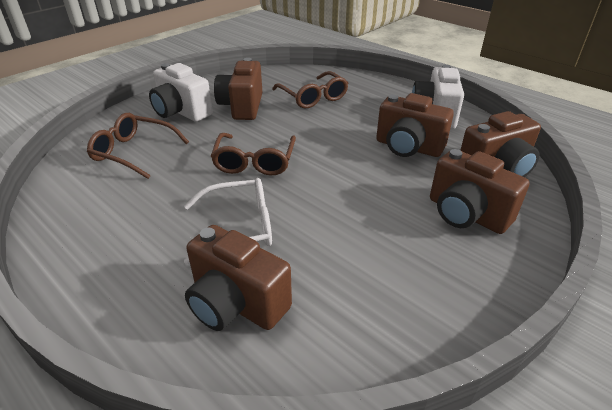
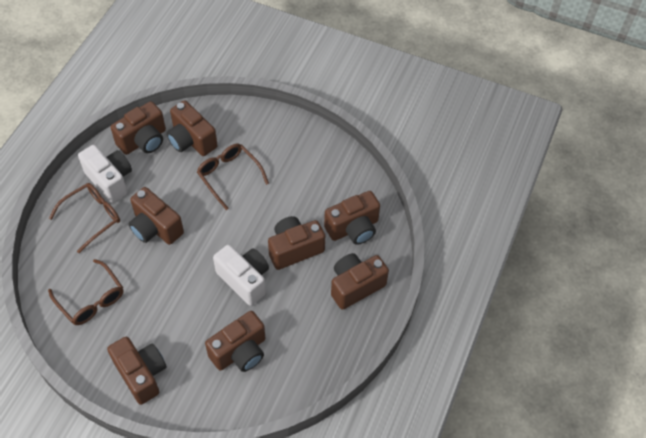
brown camera: [185,225,292,331] [214,58,263,120] [376,93,454,157] [430,149,530,234] [460,111,541,177] = 5 -> [107,337,167,405] [110,101,166,155] [129,187,184,245] [167,100,217,156] [205,311,265,372] [268,216,325,270] [324,191,380,245] [331,253,389,310] = 8
white glasses: [184,178,272,265] = 1 -> none = 0

